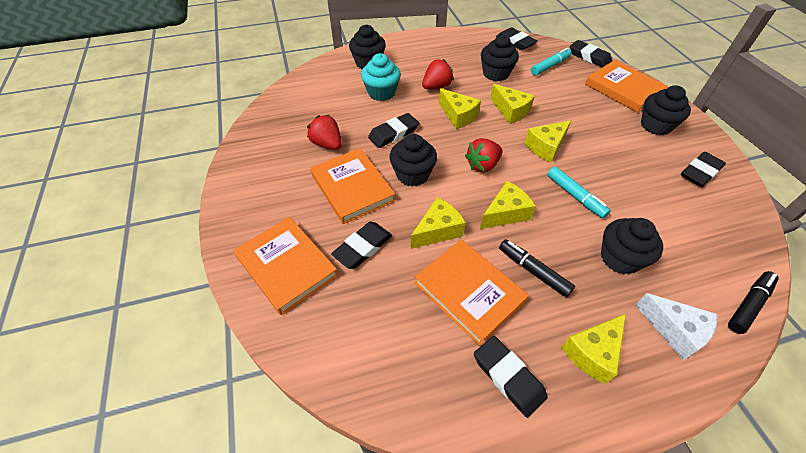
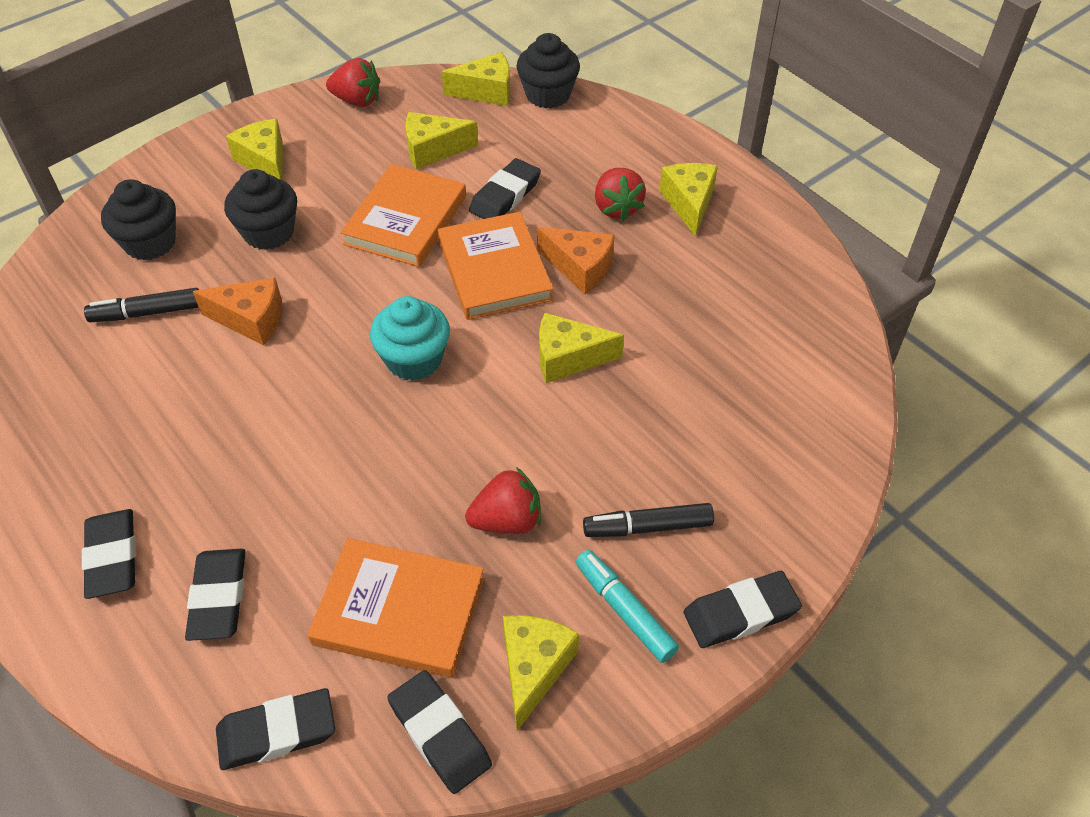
black cupcake: [349,25,386,69] [389,134,437,187] [481,35,519,81] [601,218,663,274] [641,85,691,135] = 5 -> [101,179,176,260] [224,169,297,250] [516,33,580,108] = 3
orange book: [234,217,338,315] [310,148,395,224] [414,239,529,346] [585,60,668,113] = 4 -> [307,538,485,678] [340,164,466,267] [438,212,553,320] = 3
orange cheese: none = 0 -> [193,278,282,345] [537,227,615,294] = 2
turquoise marker: [531,48,572,76] [547,167,610,218] = 2 -> [576,550,679,663] = 1
white cheese: [635,293,717,360] = 1 -> none = 0

